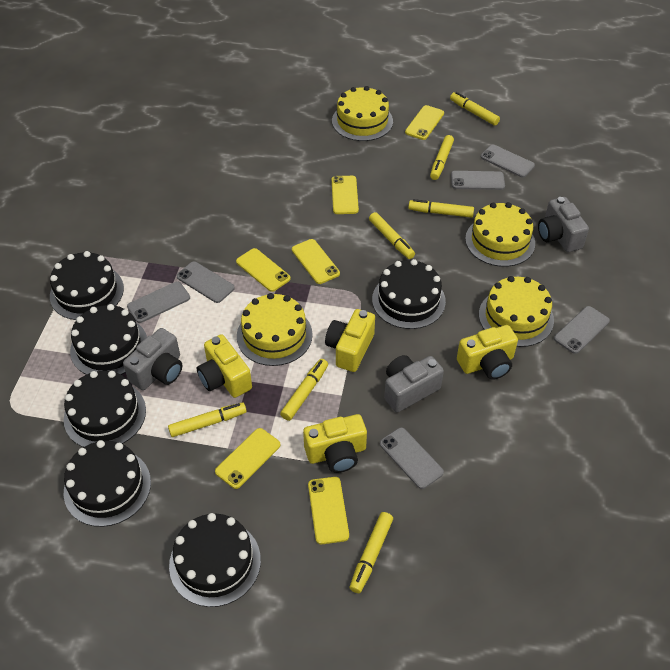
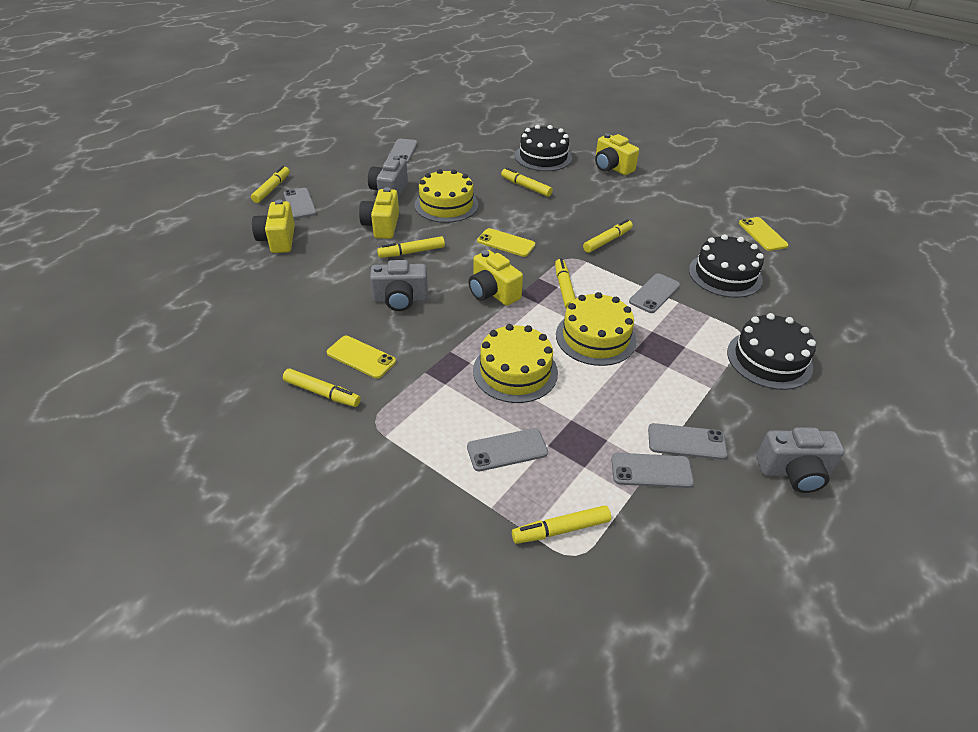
black cake: [50,251,124,320] [64,371,146,447] [64,440,151,527] [70,304,147,375] [169,513,261,607] [372,259,446,329] = 6 -> [515,125,572,171] [689,234,764,298] [727,313,816,390] = 3
yellow cake: [237,293,313,366] [332,86,393,141] [465,202,535,267] [479,276,554,347] = 4 -> [414,169,478,223] [473,324,558,403] [556,292,637,366] = 3
yellow phone: [215,428,281,489] [236,248,291,292] [292,239,340,284] [308,477,349,544] [332,176,359,214] [405,105,444,140] = 6 -> [327,336,396,379] [477,228,535,257] [739,217,788,251] = 3

